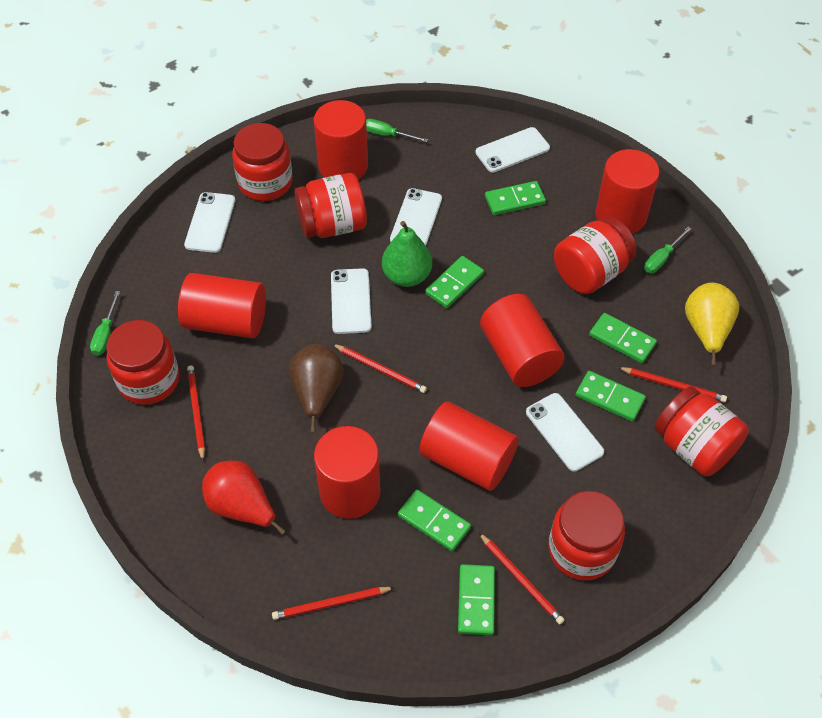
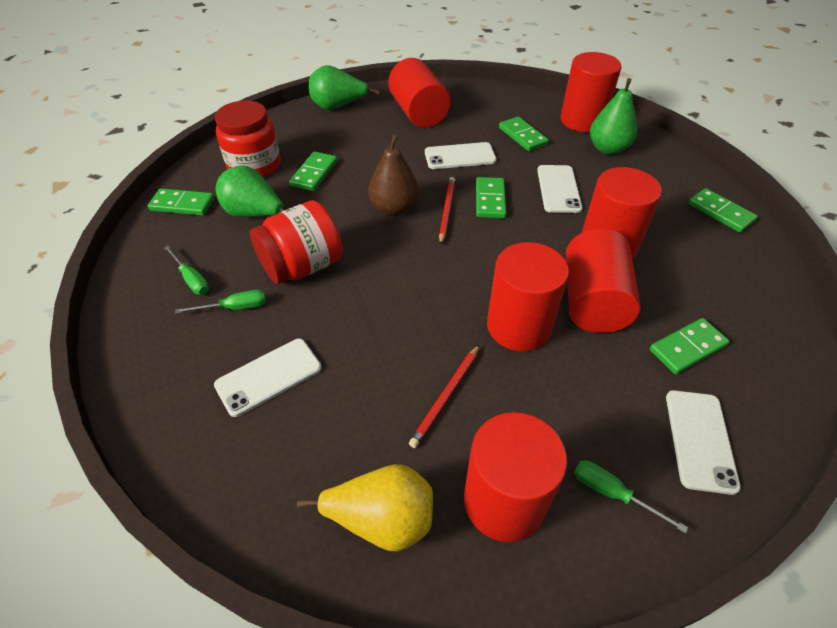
green pear: [382,221,432,287] = 1 -> [216,166,284,217] [309,65,380,110] [590,78,637,155] = 3
red jar: [106,320,179,405] [232,123,292,201] [294,173,367,238] [549,491,625,581] [554,216,637,294] [655,386,749,476] = 6 -> [215,101,281,177] [250,200,343,284] = 2
red pear: [202,461,286,535] = 1 -> none = 0
red pencil: [187,366,205,461] [272,587,395,620] [332,344,427,393] [479,533,564,624] [618,367,727,402] = 5 -> [409,345,479,448] [439,177,455,245] = 2
white phone: [184,192,235,253] [331,268,372,334] [390,188,442,245] [475,127,550,173] [526,393,604,472] = 5 -> [214,338,322,417] [425,142,496,169] [537,165,583,213] [666,390,741,495] = 4

